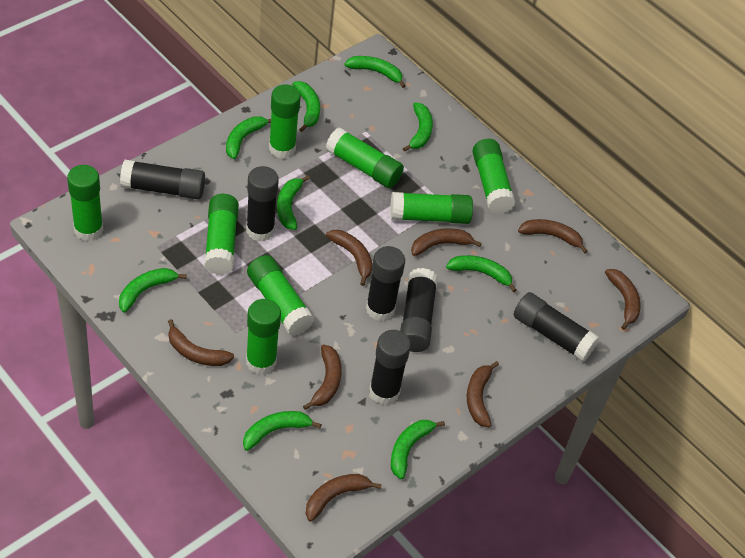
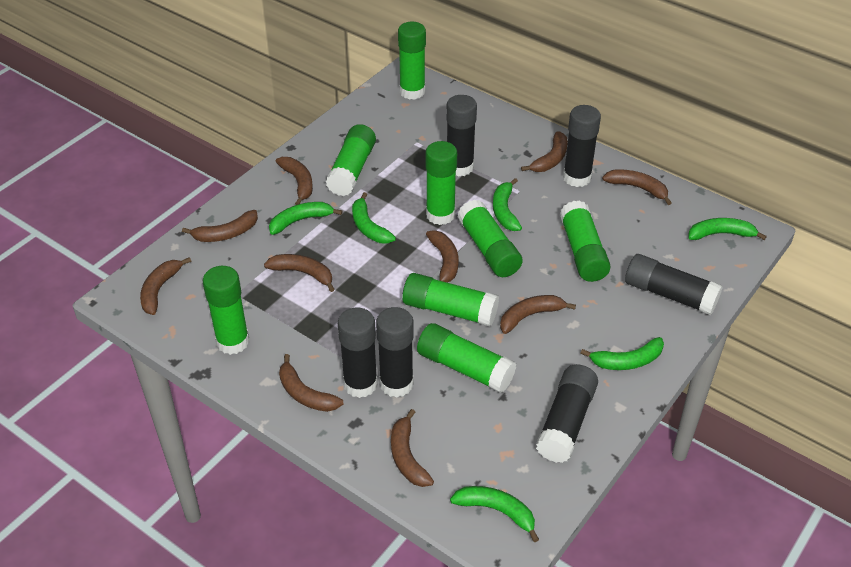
brown banana: [168,319,234,366] [303,345,342,410] [306,474,382,522] [326,230,372,286] [411,228,482,256] [467,361,499,428] [518,219,588,253] [605,269,641,330] = 8 -> [140,257,191,315] [182,210,258,242] [264,254,335,292] [276,157,313,205] [279,354,343,412] [391,409,434,487] [426,230,458,282] [500,295,576,334] [521,131,568,172] [602,169,672,205] = 10
green banana: [119,268,187,312] [226,116,271,159] [243,411,322,451] [277,175,310,230] [292,81,320,132] [344,56,405,88] [391,420,445,479] [403,103,433,152] [446,255,516,293] = 9 -> [269,202,343,235] [352,192,396,244] [450,486,539,542] [493,178,522,231] [580,337,664,370] [688,218,767,240] = 6

